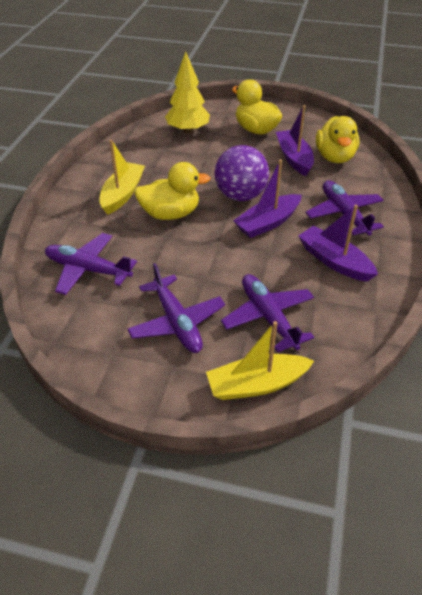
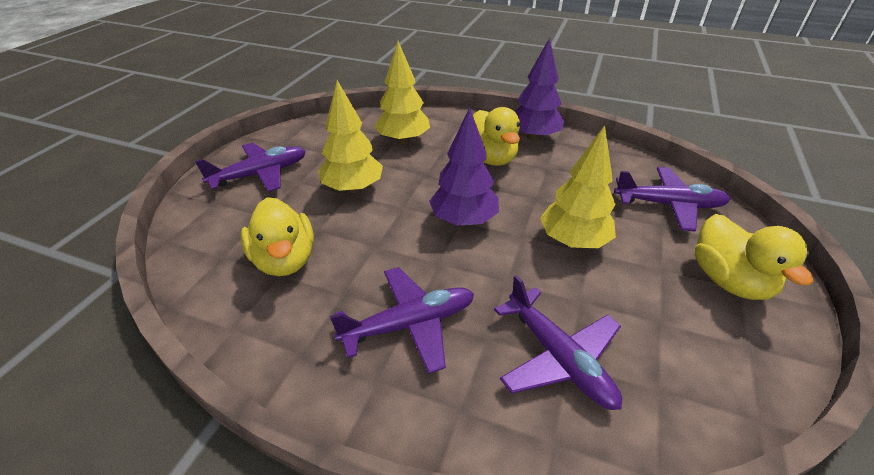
purple ball: [215,145,269,201] = 1 -> none = 0
purple boat: [233,160,302,238] [276,105,314,176] [299,205,378,282] = 3 -> none = 0
purple tree: none = 0 -> [429,107,499,226] [514,38,564,141] = 2
yellow boat: [99,140,145,215] [206,321,314,400] = 2 -> none = 0
yellow tree: [165,51,210,134] = 1 -> [318,80,383,193] [374,41,430,144] [540,125,616,248] = 3

